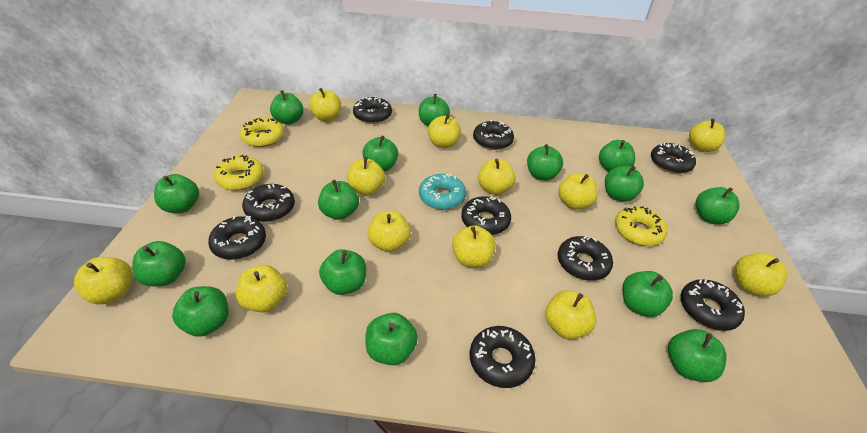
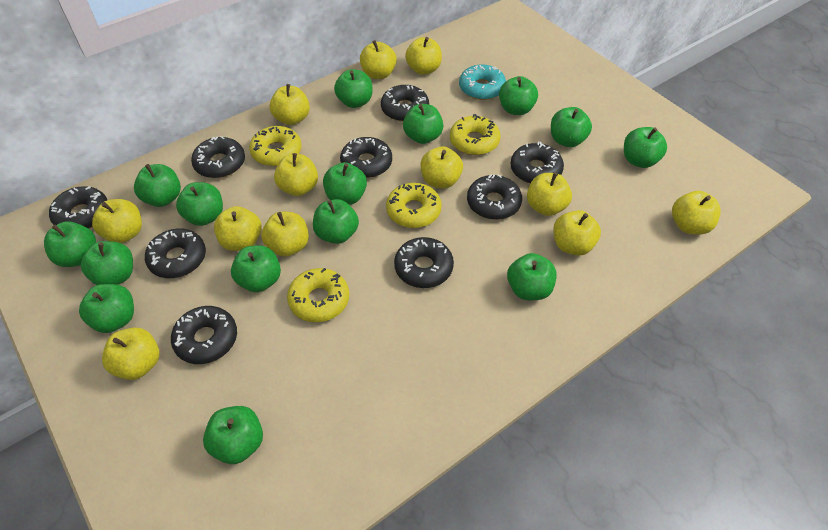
yellow donut: [214,155,264,190] [240,117,284,147] [615,206,668,246] = 3 -> [249,126,302,166] [287,268,349,322] [386,183,442,228] [450,114,500,155] = 4

